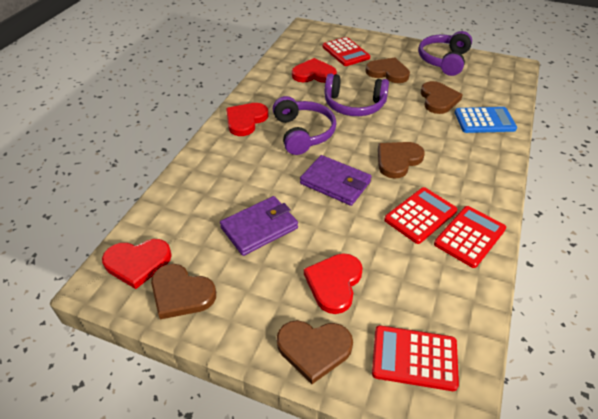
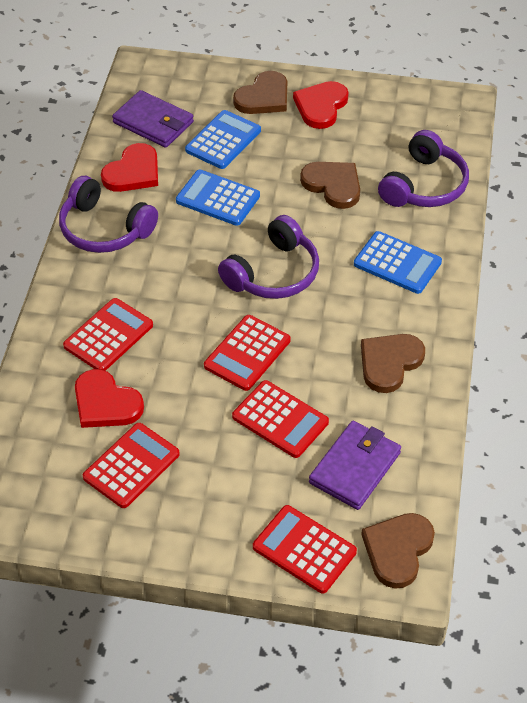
blue calculator: [455,107,517,133] = 1 -> [176,170,260,226] [185,110,261,169] [354,231,442,294] = 3
brown heart: [151,264,216,319] [277,320,353,384] [365,58,410,83] [378,142,425,179] [421,81,463,114] = 5 -> [233,71,287,114] [300,162,360,209] [361,334,425,393] [361,513,435,589] = 4
red calculator: [322,37,370,66] [372,325,459,391] [384,187,457,244] [434,206,506,268] = 4 -> [63,298,153,371] [83,423,180,508] [204,315,290,391] [232,380,329,458] [253,505,357,594] = 5
red heart: [102,239,172,289] [226,103,268,136] [292,58,337,83] [304,253,362,314] = 4 -> [75,369,144,428] [101,143,158,192] [293,81,349,129] = 3

